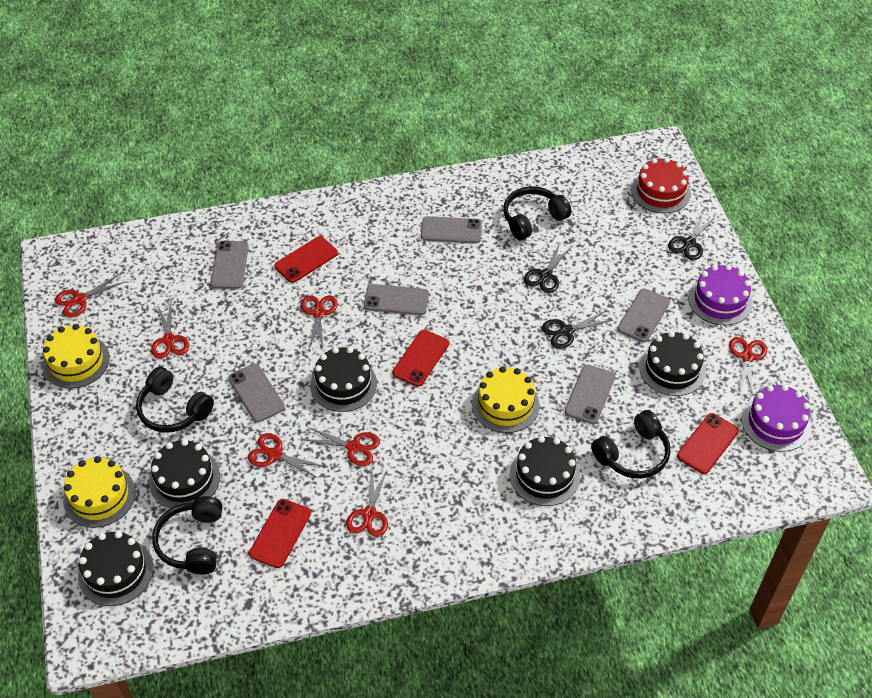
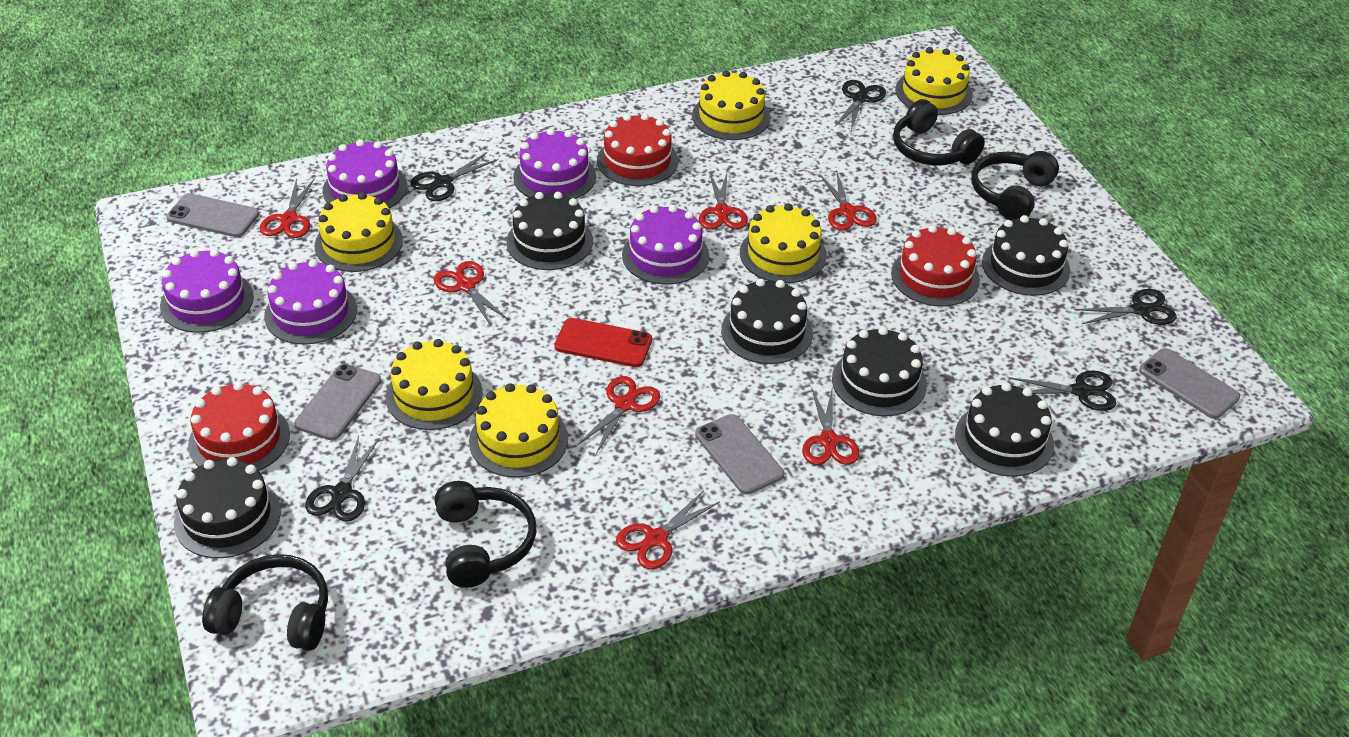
black cake: [78,531,153,606] [149,439,220,509] [310,347,377,412] [510,436,580,506] [639,331,706,396] = 5 -> [174,457,281,558] [506,192,593,270] [721,279,813,364] [832,327,927,416] [955,383,1054,477] [982,215,1070,296] = 6
black scissors: [524,243,571,293] [542,311,613,349] [668,213,716,260] = 3 -> [305,436,380,522] [411,152,498,201] [835,80,886,131] [1009,370,1117,411] [1074,289,1177,325] = 5
grey phone: [211,241,249,289] [228,363,285,422] [364,284,429,315] [421,216,482,243] [565,365,615,424] [617,288,670,342] = 6 -> [166,193,259,237] [294,364,381,440] [695,414,784,494] [1139,348,1240,419] = 4
purple cake: [688,265,753,325] [742,385,811,452] = 2 -> [160,249,254,333] [264,259,357,345] [322,139,407,208] [513,128,596,199] [622,205,709,285] = 5
red cake: [631,158,691,213] = 1 -> [188,382,290,471] [597,113,678,186] [891,225,980,307] = 3
red phone: [249,499,311,568] [274,236,338,283] [392,330,449,387] [677,413,739,474] = 4 -> [555,318,652,367] = 1
yellow cake: [43,324,110,389] [63,456,136,528] [472,366,540,433] = 3 -> [315,192,403,272] [385,339,482,430] [469,383,568,478] [692,70,770,140] [740,204,827,283] [895,47,973,115] = 6

